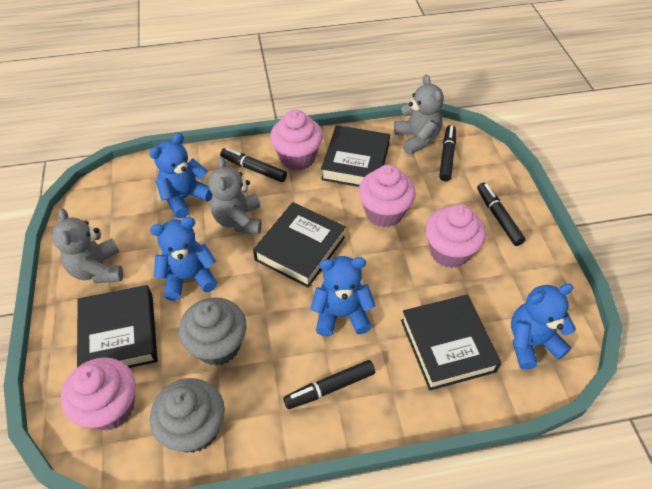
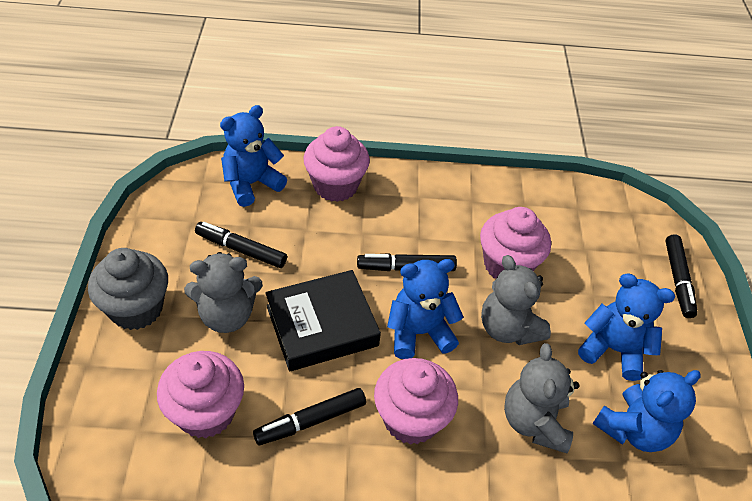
black book: [77,285,158,368] [253,202,346,288] [321,125,390,187] [401,295,501,391] = 4 -> [265,270,381,371] = 1
grey cupcake: [150,378,225,453] [179,297,247,366] = 2 -> [88,248,168,330] = 1

